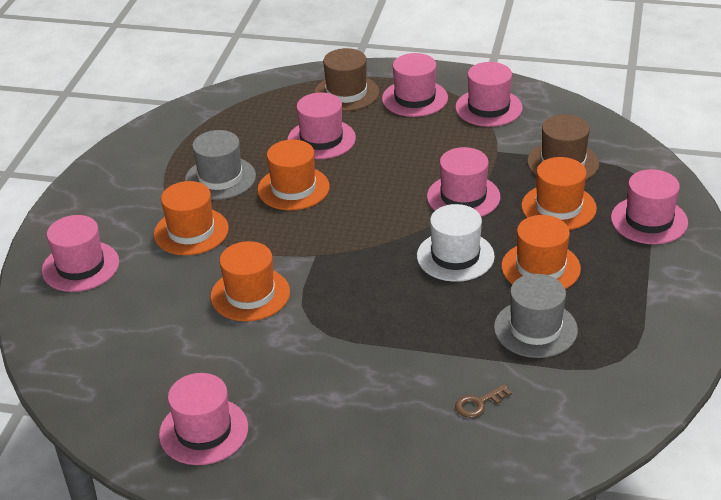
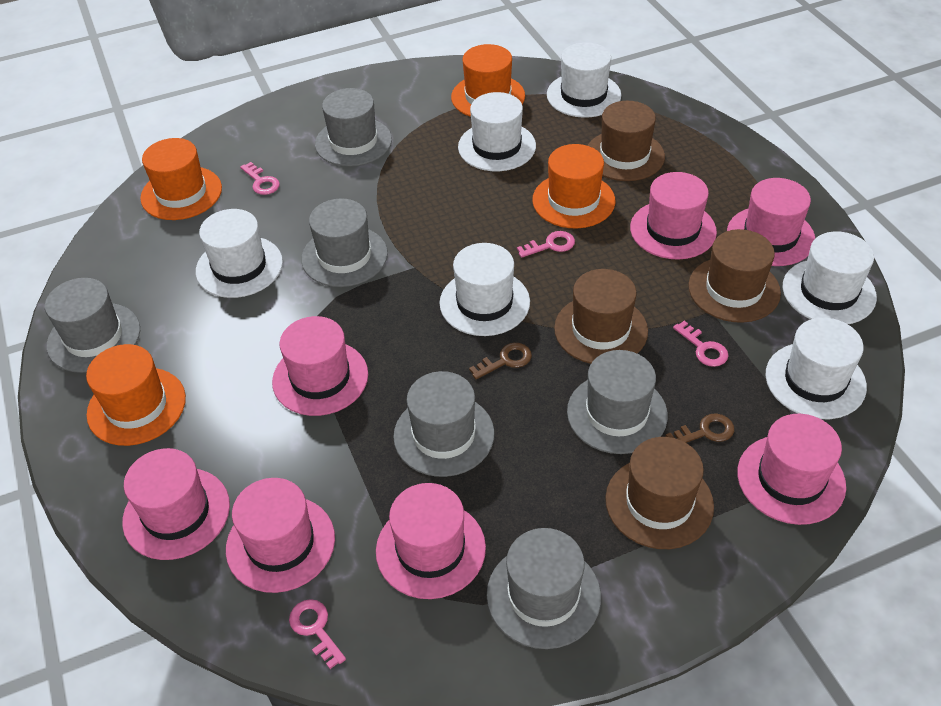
brown hat: [314,48,379,111] [527,114,599,180] = 2 -> [554,269,648,364] [587,101,665,181] [605,437,714,549] [688,229,781,323] = 4
brown key: [455,384,512,418] = 1 -> [469,343,532,380] [666,414,734,443] = 2
grey hat: [185,130,256,200] [494,274,578,358] = 2 -> [45,278,140,373] [301,199,388,287] [315,88,392,167] [393,371,494,477] [487,528,601,649] [567,350,668,454] = 6
orange hat: [154,181,229,255] [211,241,290,321] [258,139,330,210] [501,215,581,289] [521,157,597,230] = 5 -> [86,344,186,446] [140,138,222,220] [451,44,525,117] [532,144,615,228] = 4
pink key: none = 0 -> [240,162,280,195] [289,599,346,669] [517,231,575,258] [673,321,729,367] = 4
white hat: [417,204,495,282] = 1 -> [196,209,283,298] [439,243,530,336] [458,92,536,171] [547,42,621,118] [765,318,867,419] [783,232,877,324] = 6

